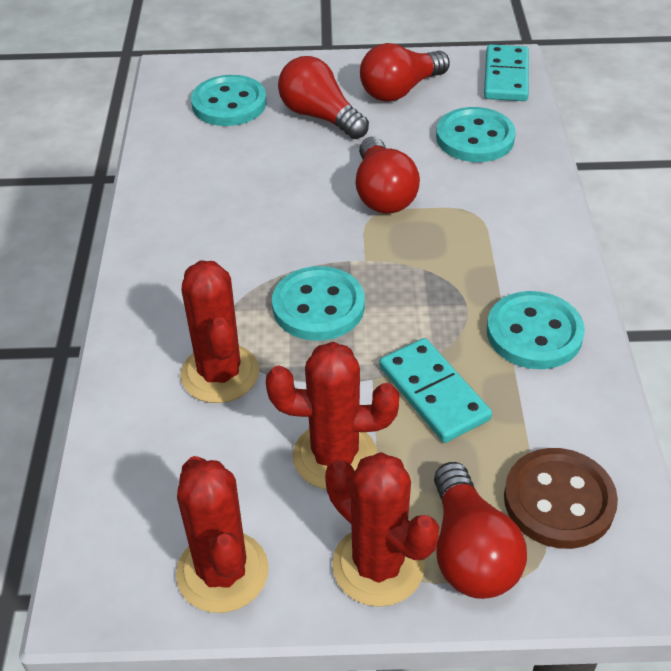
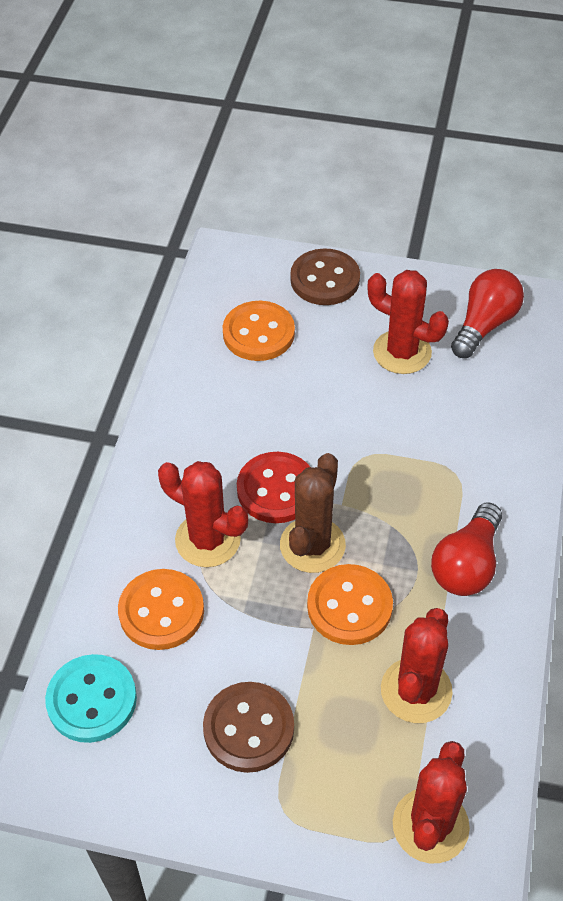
brown button: [504,448,618,549] = 1 -> [203,682,294,773] [290,249,360,305] = 2
brown cactus: none = 0 -> [280,453,346,573] = 1
orange button: none = 0 -> [118,569,204,650] [223,301,295,361] [307,564,393,645] = 3
red button: none = 0 -> [237,452,310,523] = 1
red light bulb: [278,56,369,139] [355,137,420,214] [360,43,450,102] [434,462,527,599] = 4 -> [431,502,502,596] [451,269,524,358] = 2
turquoise button: [191,75,267,126] [272,266,365,341] [436,107,516,162] [487,291,585,369] = 4 -> [45,654,137,743] = 1
turquoise domino: [379,338,492,443] [484,45,529,101] = 2 -> none = 0

